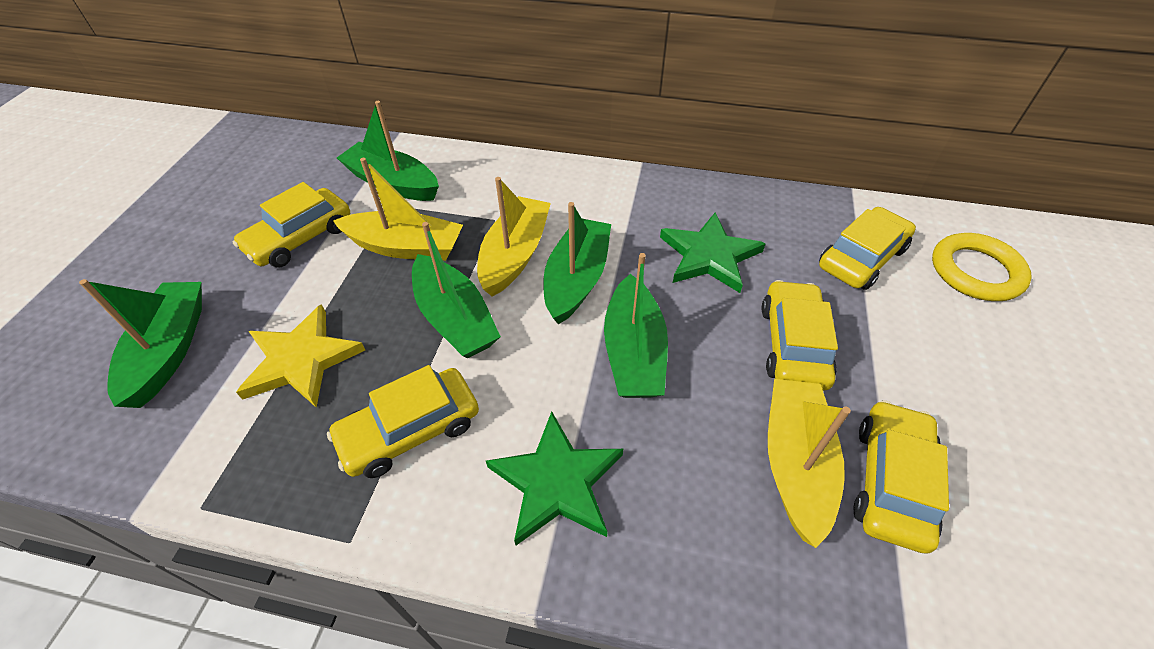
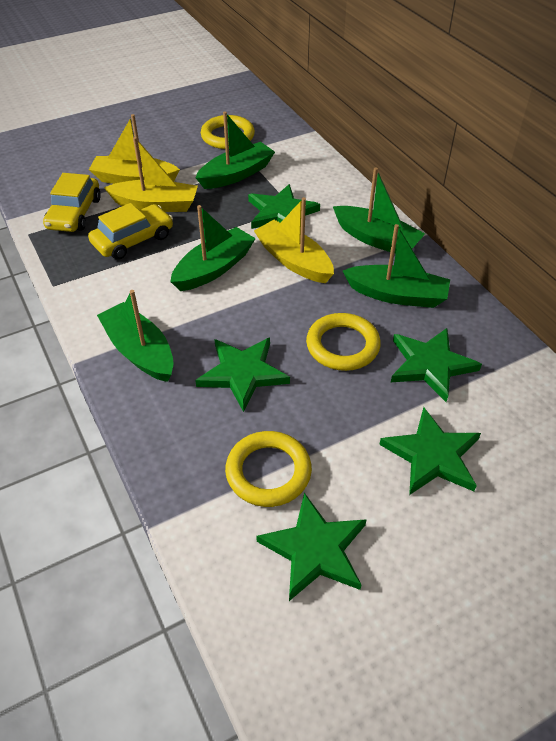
green star: [486,411,623,545] [660,212,765,293] = 2 -> [195,337,290,412] [248,184,320,229] [256,493,367,601] [379,407,481,495] [391,328,482,402] = 5
yellow car: [233,182,350,268] [327,365,479,478] [761,280,838,391] [819,207,916,290] [853,400,949,554] = 5 -> [43,173,101,232] [88,203,173,260] = 2
yellow ring: [932,233,1032,301] = 1 -> [201,115,255,149] [225,431,312,507] [306,313,381,371] = 3
yellow star: [236,304,365,408] = 1 -> none = 0

